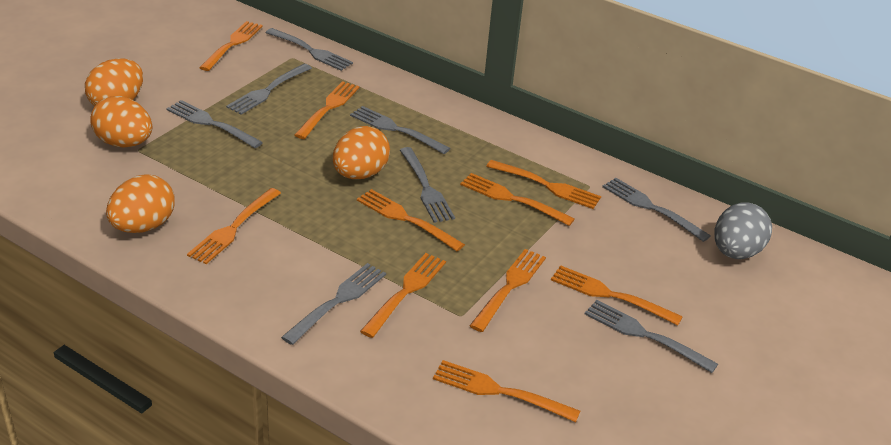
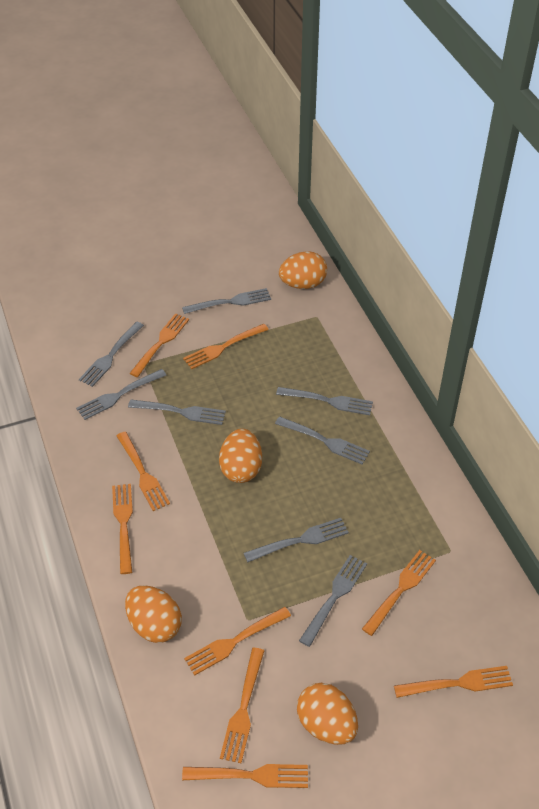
grey egg: [715,202,772,259] = 1 -> none = 0
orange fork: [187,188,281,264] [199,21,263,71] [294,81,360,139] [357,189,465,251] [360,253,446,338] [433,360,580,422] [460,173,575,226] [470,249,546,332] [486,160,601,209] [551,265,683,326] = 10 -> [112,484,133,574] [117,432,170,511] [129,313,189,377] [182,764,308,788] [183,324,269,369] [184,607,291,676] [220,648,265,763] [362,550,436,636] [394,666,513,698] = 9

